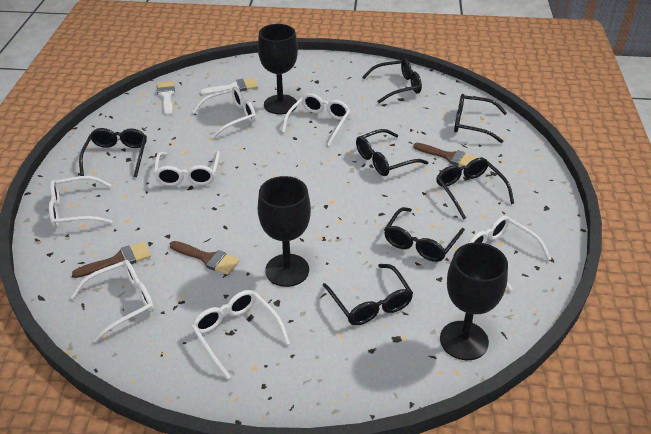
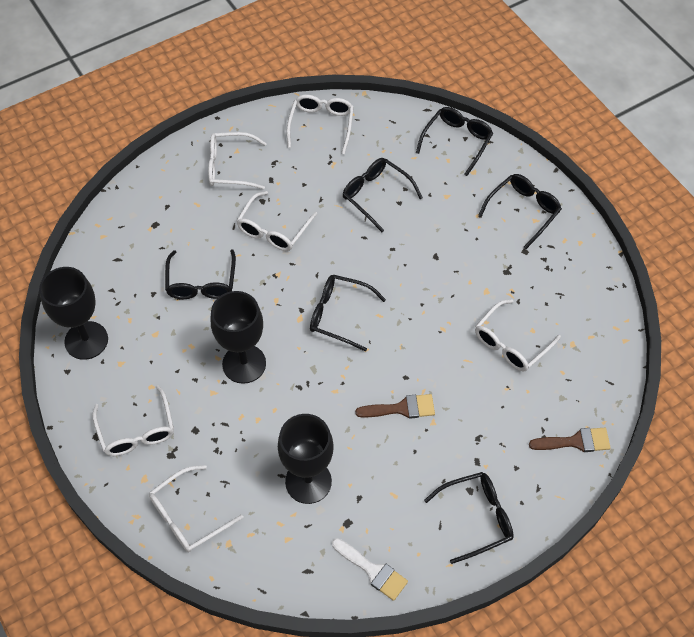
black glasses: [79,128,147,177] [323,264,413,325] [356,129,428,176] [362,58,422,103] [384,207,465,262] [436,158,514,220] [454,94,507,143] = 7 -> [165,249,236,299] [310,275,386,352] [343,158,423,232] [416,107,493,176] [424,472,514,564] [478,174,562,249] = 6
brown brush: [72,242,151,278] [170,241,239,275] [413,143,477,166] = 3 -> [355,394,435,419] [529,428,611,452] = 2
white brush: [157,81,175,116] [200,78,258,95] = 2 -> [332,538,408,601] = 1
white glasses: [49,176,113,228] [71,260,154,343] [154,151,220,186] [191,290,290,379] [192,87,256,139] [282,93,350,146] [468,216,551,291] = 7 -> [92,385,174,456] [149,465,243,552] [208,132,267,189] [236,191,317,251] [287,95,354,154] [475,299,561,372] = 6

